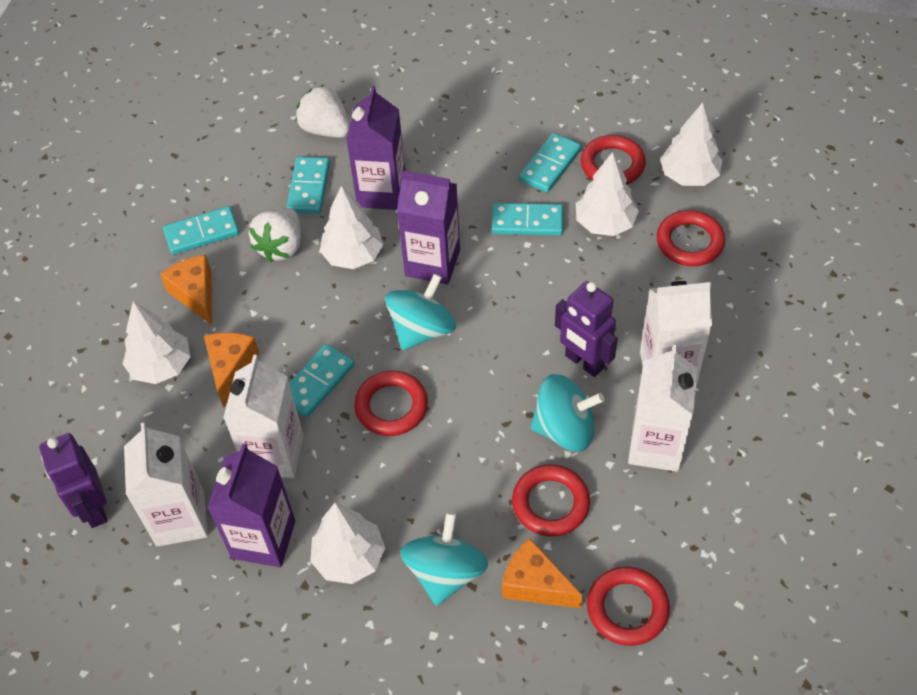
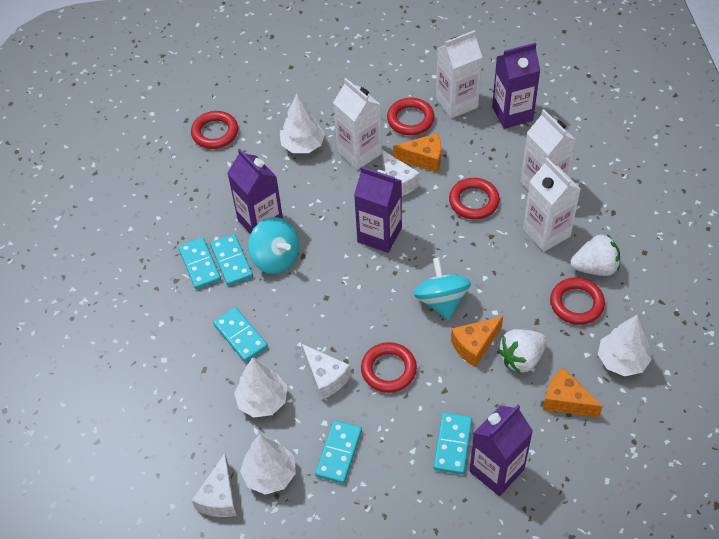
purple carton: [207,444,295,567] [346,86,405,210] [397,170,460,284] = 3 -> [228,148,283,234] [354,166,402,253] [469,405,533,496] [492,43,540,129] = 4
purple robot: [39,433,108,528] [555,281,618,377] = 2 -> none = 0
turquoise spinning top: [385,274,456,351] [400,512,488,606] [530,374,605,452] = 3 -> [248,217,299,274] [413,257,471,320] = 2
white cheese: none = 0 -> [191,453,237,517] [302,344,351,400] [382,150,419,196] = 3
white tree: [122,301,191,384] [310,503,385,584] [320,186,384,269] [576,152,639,236] [660,103,722,186] = 5 -> [234,357,287,418] [240,435,296,495] [280,94,325,153] [598,315,652,376] = 4

